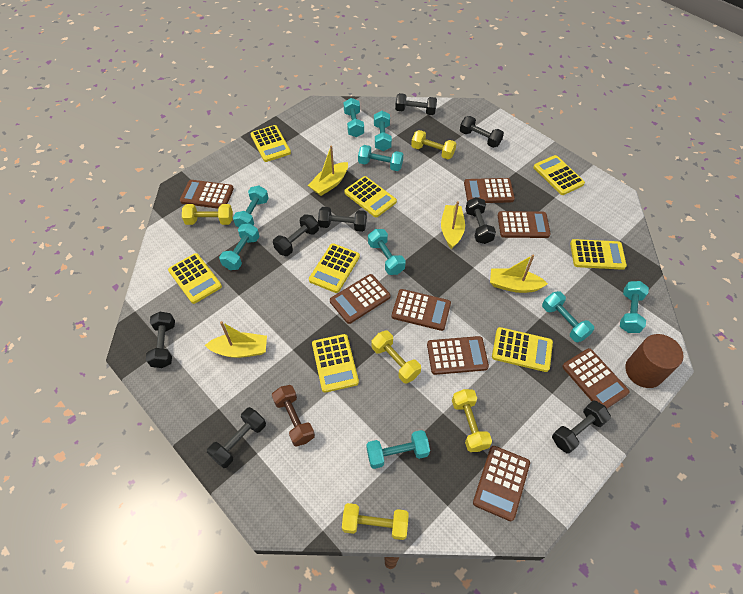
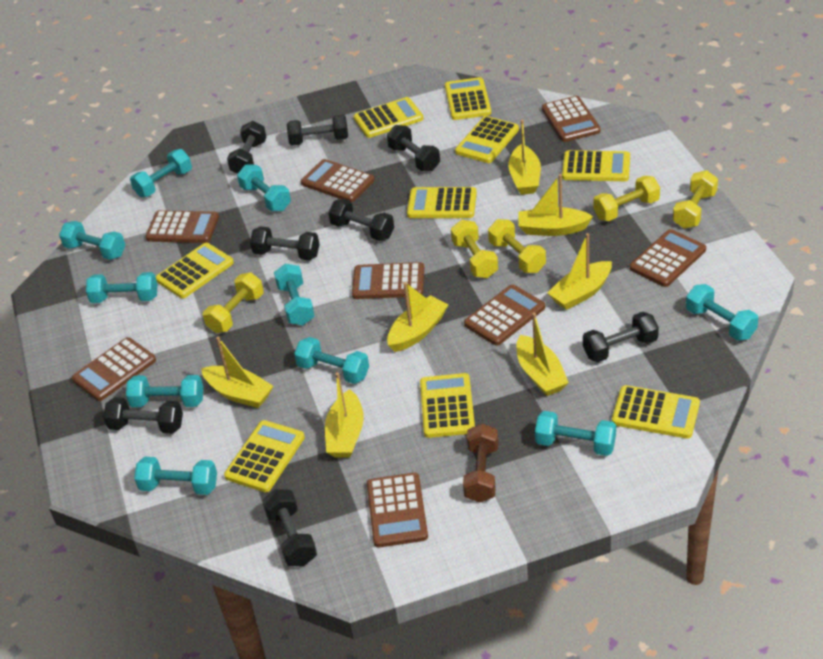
brown cylinder: [625,334,684,388] = 1 -> none = 0
turquoise dumbbell: [219,223,259,270] [233,185,269,227] [343,98,364,137] [358,145,403,171] [366,430,430,469] [368,229,406,275] [374,111,392,151] [542,291,594,342] [620,281,649,333] = 9 -> [59,221,125,260] [86,272,157,303] [126,375,203,407] [130,149,192,197] [134,457,217,495] [237,164,291,211] [274,264,315,325] [294,337,369,384] [535,411,616,456] [686,284,758,341] = 10
yellow boat: [205,321,267,358] [308,145,348,196] [441,201,465,249] [490,254,548,293] = 4 -> [201,337,273,408] [325,372,364,458] [387,282,448,352] [508,119,541,195] [516,313,569,396] [518,174,593,236] [547,233,612,310] = 7
yellow calculator: [168,253,222,304] [250,125,291,162] [309,243,360,293] [312,334,359,393] [344,176,397,217] [492,327,553,372] [534,155,585,195] [570,239,627,270] = 8 -> [156,243,234,298] [224,420,305,492] [354,97,424,138] [407,187,477,218] [420,373,475,438] [445,77,491,120] [455,116,519,163] [562,150,630,181] [612,385,700,439] = 9

